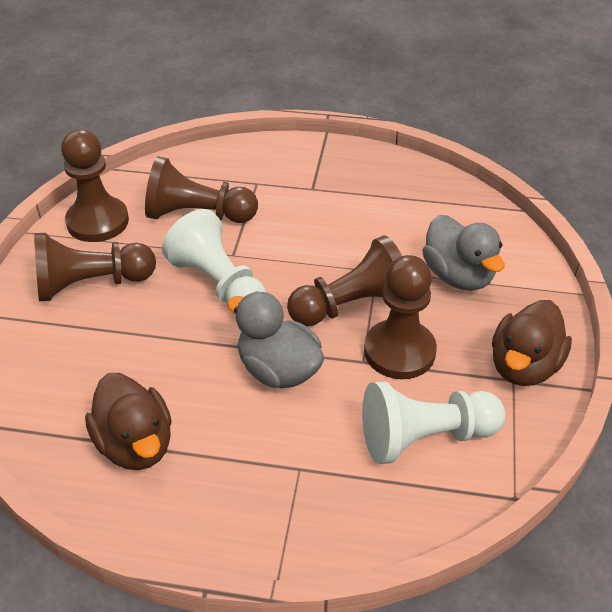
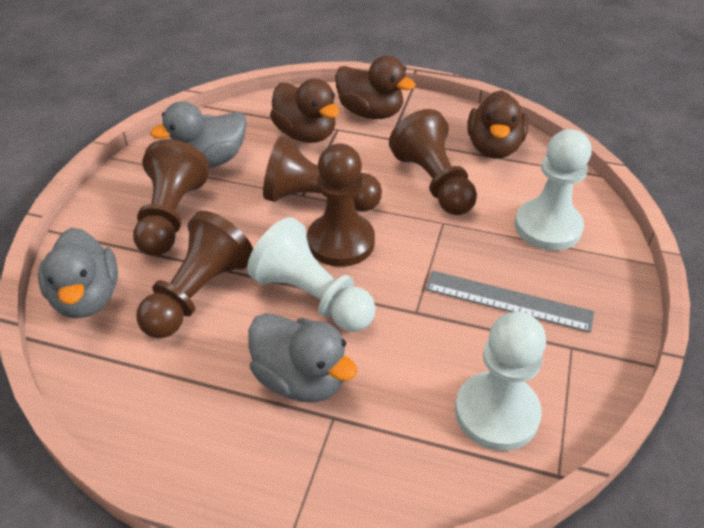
brown duck: [85,373,172,470] [492,300,572,386] = 2 -> [270,79,339,143] [335,56,416,119] [468,90,528,158] = 3
grey duck: [227,291,324,388] [422,215,505,291] = 2 -> [38,228,118,318] [150,101,247,168] [248,313,357,402] = 3
grey ruler: none = 0 -> [425,271,594,333] = 1
white pawn: [162,209,266,302] [362,381,506,464] = 2 -> [247,217,376,331] [455,312,546,451] [515,129,592,251] = 3

